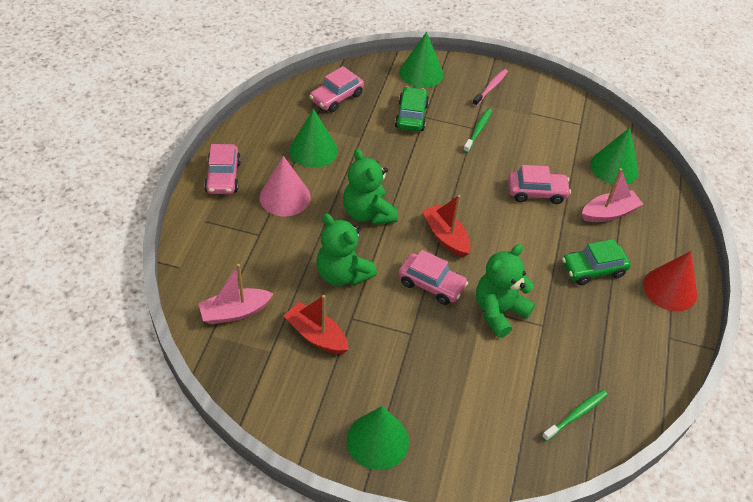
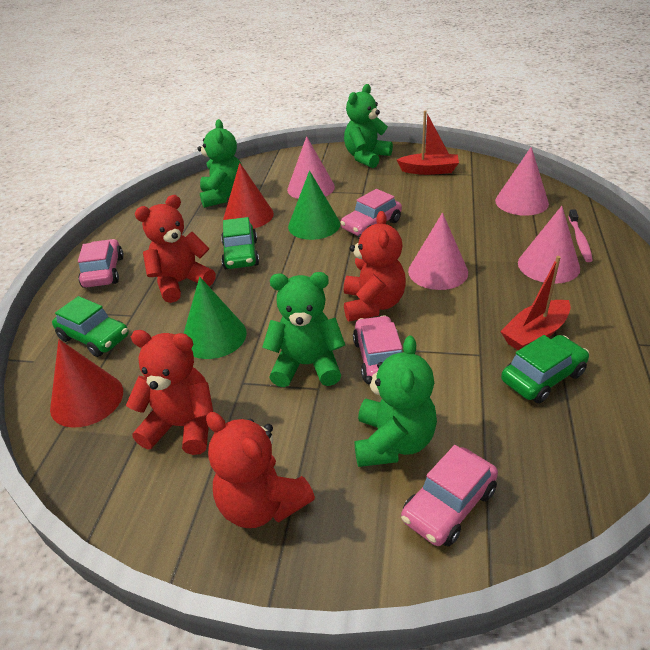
green car: [395,87,429,132] [562,239,631,285] = 2 -> [52,296,129,357] [221,217,259,269] [501,335,589,403] = 3
green cone: [289,109,338,168] [347,406,409,470] [400,32,443,88] [590,128,638,185] = 4 -> [183,277,247,359] [288,170,340,240] = 2
green teddy bear: [317,213,377,286] [343,149,398,225] [476,244,535,338] = 3 -> [197,119,242,208] [262,272,345,387] [344,84,393,168] [354,336,437,467] = 4
green toothbrush: [463,108,492,153] [542,390,608,441] = 2 -> none = 0
pink boat: [198,264,274,324] [582,168,643,222] = 2 -> none = 0
pink cone: [260,156,311,216] = 1 -> [287,136,335,199] [408,213,468,290] [495,147,549,216] [518,206,580,284] = 4
red cone: [643,251,697,312] = 1 -> [50,339,123,428] [223,163,274,229] = 2
red teddy bear: none = 0 -> [126,330,213,455] [135,195,216,303] [206,412,315,528] [344,211,406,322] = 4

